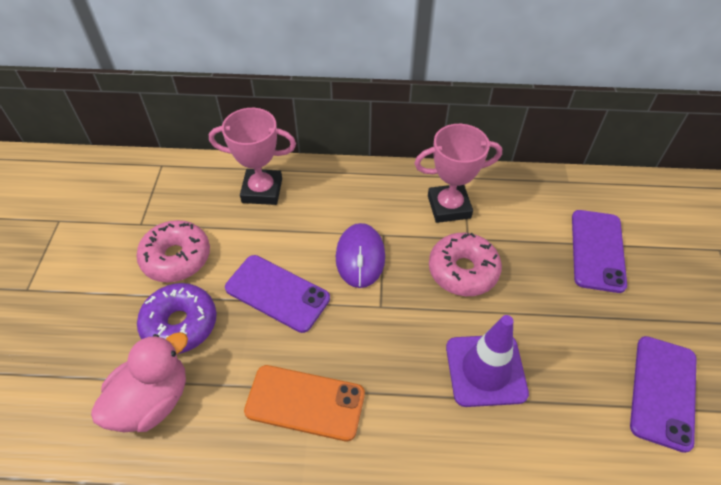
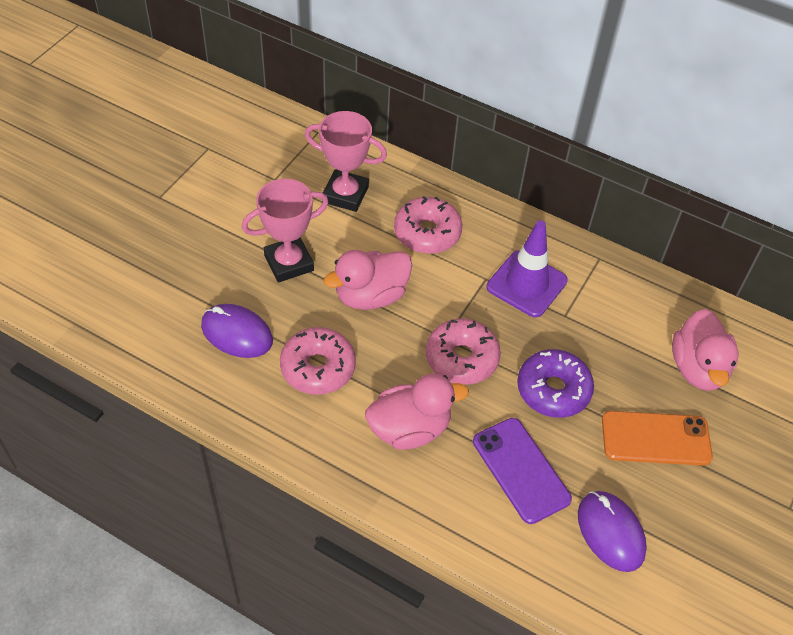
pink donut: [136,220,210,283] [429,233,502,296] = 2 -> [280,327,356,395] [394,196,462,254] [426,319,501,385] = 3
pink duck: [91,332,188,432] = 1 -> [324,250,412,310] [365,374,469,450] [672,309,738,391] = 3
purple mouse: [336,223,385,288] = 1 -> [201,304,273,358] [578,491,647,572] = 2
purple phone: [225,255,330,333] [572,210,627,293] [630,336,696,453] = 3 -> [473,418,572,524] = 1

